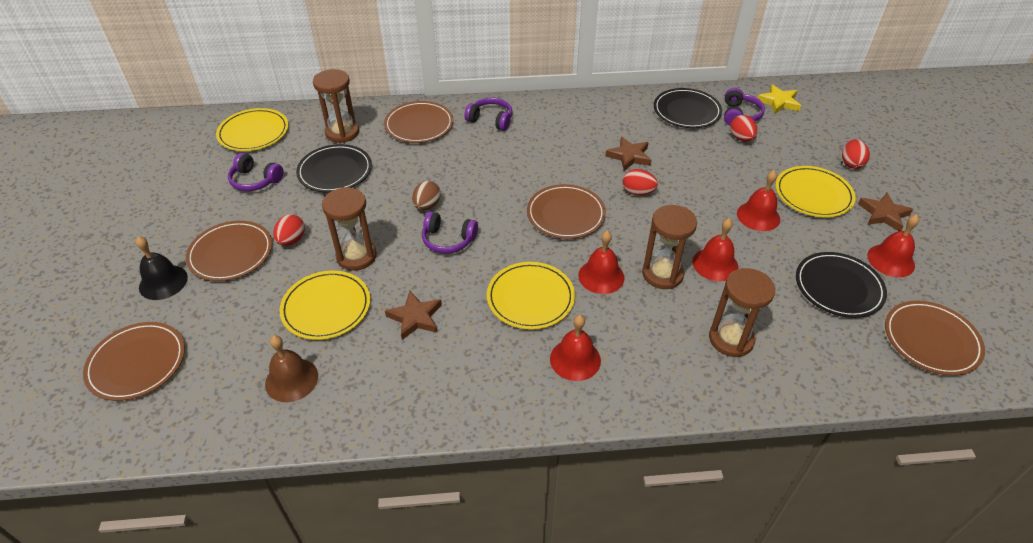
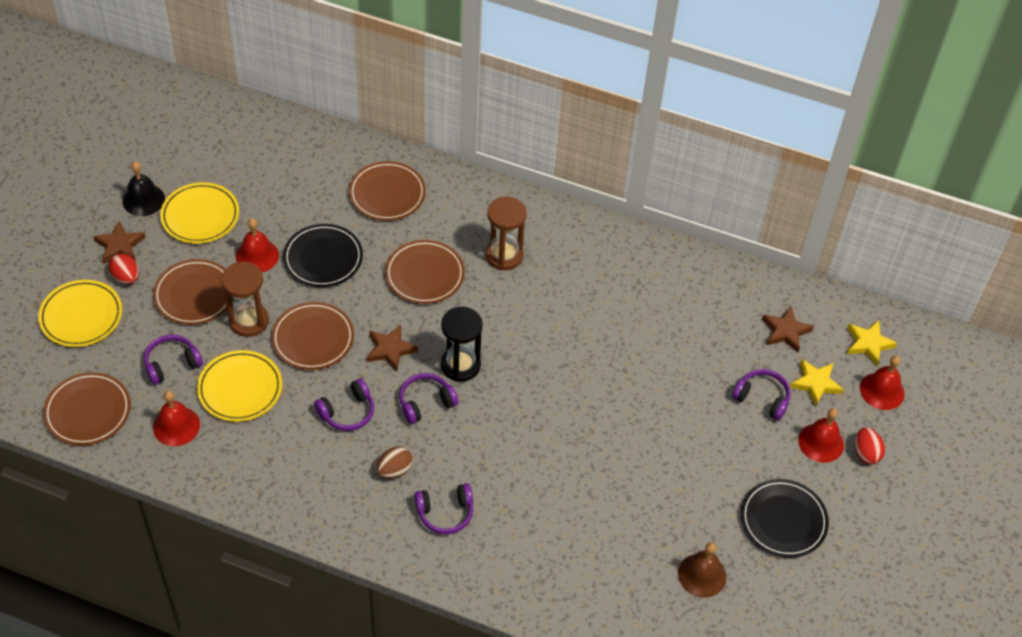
black hourglass: none = 0 -> [441,307,483,382] = 1
black plate: [296,144,372,193] [654,88,722,128] [796,252,887,318] = 3 -> [283,224,363,287] [741,479,829,558] = 2
brown hourglass: [313,69,359,143] [322,187,377,271] [642,205,697,289] [709,268,775,357] = 4 -> [221,261,269,337] [486,197,527,270] = 2
purple headphones: [228,153,284,191] [422,211,478,254] [464,98,512,131] [724,88,765,126] = 4 -> [144,335,203,385] [314,378,374,431] [399,373,459,424] [415,483,473,534] [732,369,790,420] = 5
red bell: [550,315,601,381] [578,230,624,294] [692,218,739,281] [737,170,780,231] [867,214,919,277] = 5 -> [153,391,200,446] [236,218,279,272] [798,408,844,463] [860,356,905,410] = 4
red egg: [273,214,305,246] [623,169,658,195] [730,115,758,141] [842,139,870,169] = 4 -> [109,253,139,284] [855,427,885,464] = 2
yellow plate: [216,108,289,151] [279,271,370,340] [487,262,575,330] [775,166,856,217] = 4 -> [38,280,122,347] [160,182,239,244] [197,350,282,422] = 3
yellow star: [757,84,801,114] = 1 -> [790,359,844,406] [847,320,898,366] = 2

